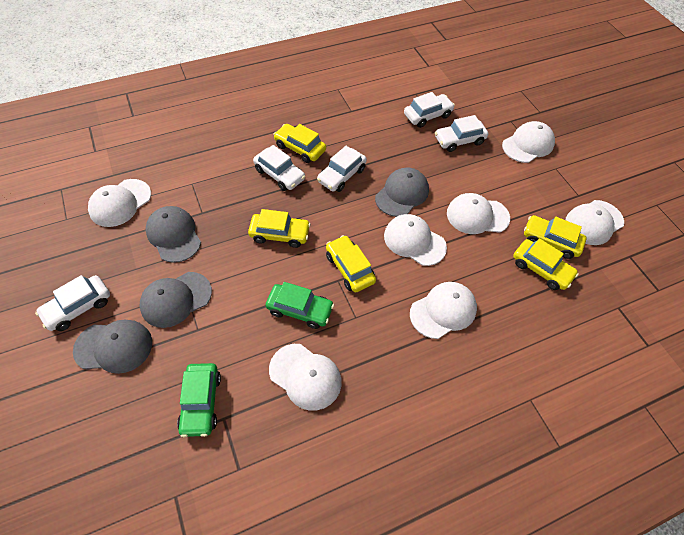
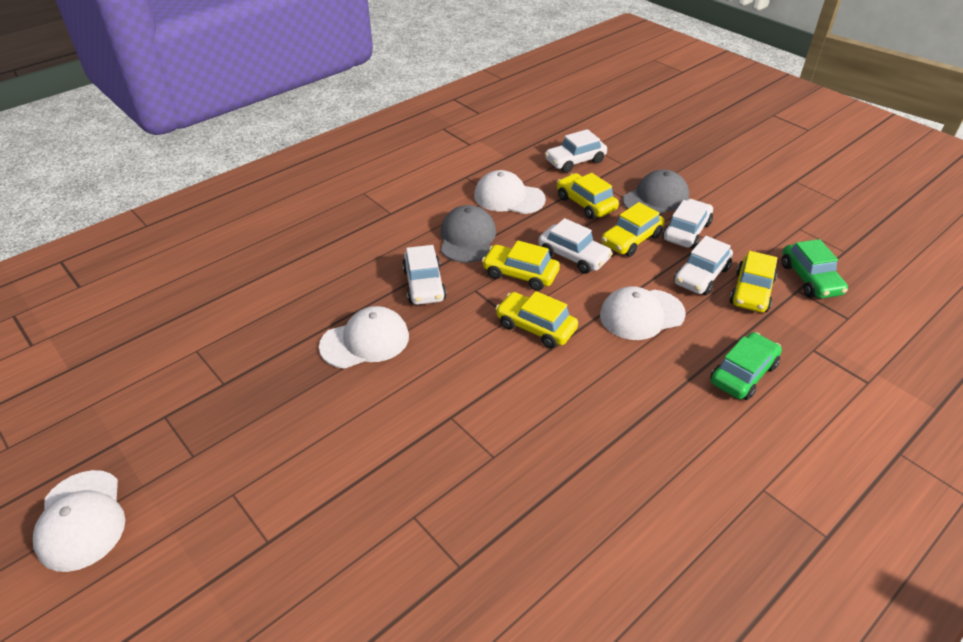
grey cap: [73,320,152,374] [140,272,212,328] [145,206,201,263] [375,168,429,217] = 4 -> [440,205,496,263] [623,170,689,215] = 2
white cap: [88,179,151,227] [269,344,342,411] [384,214,447,266] [410,282,477,339] [447,193,510,234] [502,121,555,163] [566,200,624,245] = 7 -> [33,470,125,572] [319,306,409,368] [474,170,546,214] [600,286,686,340] = 4

